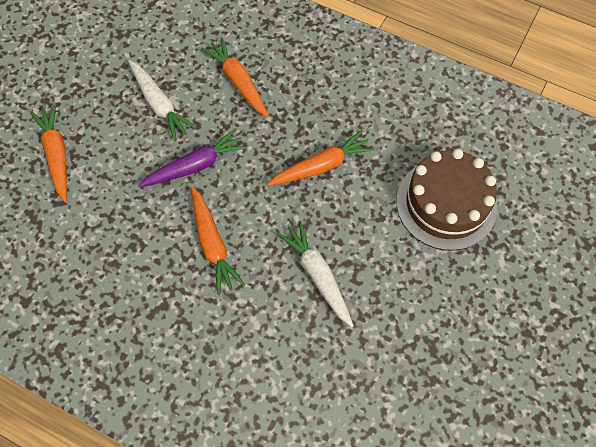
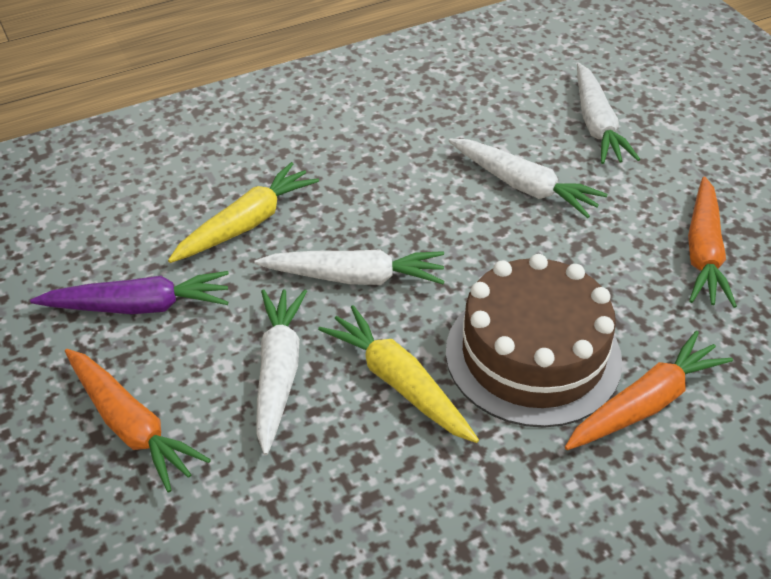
orange carrot: [30,104,67,202] [191,187,245,295] [201,37,269,118] [267,130,375,186] = 4 -> [65,349,211,493] [565,331,733,450] [688,177,737,308] = 3
white carrot: [128,60,197,141] [277,221,354,327] = 2 -> [254,249,445,285] [256,289,307,455] [448,138,607,218] [577,63,640,164] = 4
yellow carrot: none = 0 -> [168,162,319,263] [318,305,479,443] = 2

